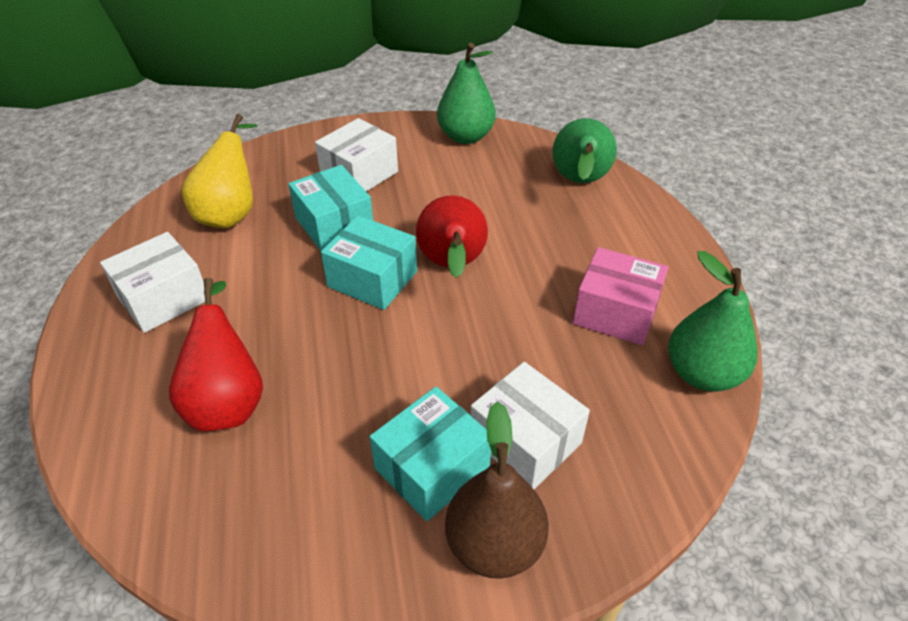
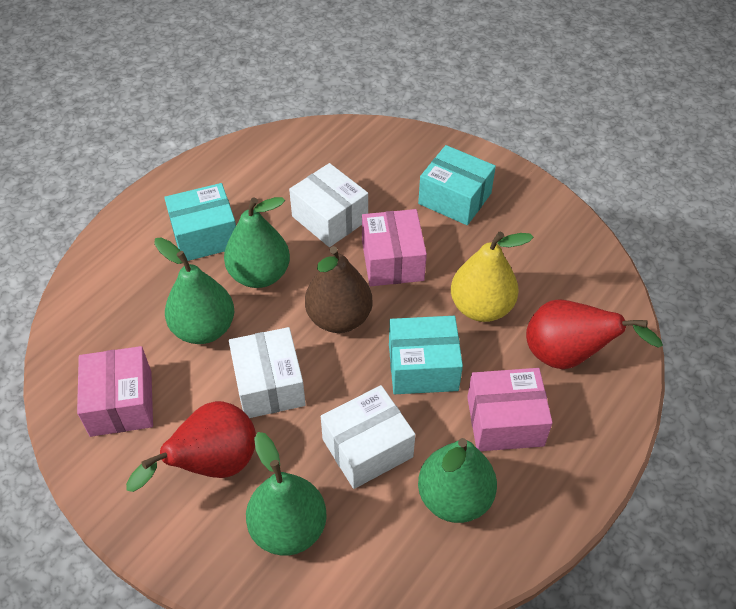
green pear: [437,43,496,144] [553,118,617,183] [668,251,758,392] = 3 -> [154,237,234,344] [224,197,290,288] [246,432,327,556] [418,438,497,523] = 4
pink box: [573,247,668,346] = 1 -> [77,346,153,437] [362,209,427,286] [467,368,553,451] = 3

